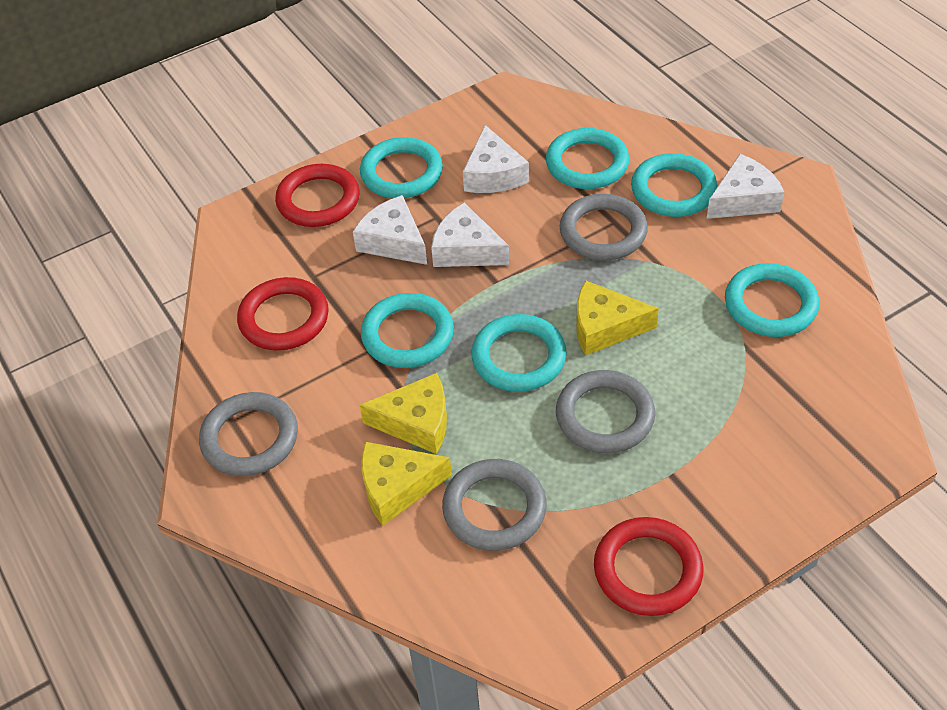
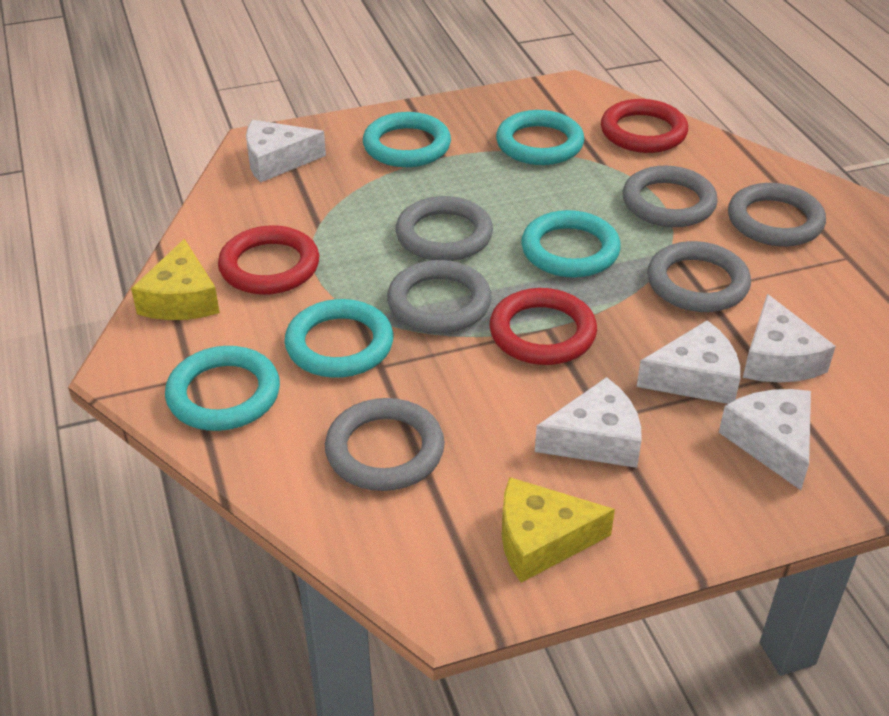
grey ring: [199,392,298,476] [442,459,547,551] [556,370,655,453] [560,194,648,261] = 4 -> [325,398,445,491] [387,260,492,333] [396,196,493,261] [623,165,718,227] [647,241,751,312] [728,183,826,247] = 6
turquoise ring: [360,137,443,198] [361,293,454,368] [471,314,567,392] [546,128,629,189] [631,153,717,217] [725,263,819,337] = 6 -> [165,346,280,431] [284,299,393,378] [363,112,451,167] [496,110,584,165] [521,210,621,278] = 5
white cheese: [353,195,427,265] [431,203,509,267] [463,125,529,193] [707,154,784,219] = 4 -> [246,120,326,183] [535,377,641,468] [637,320,740,404] [719,389,811,490] [743,294,836,383] = 5
yellow cheese: [360,373,447,454] [361,442,452,525] [576,280,659,356] = 3 -> [131,239,220,320] [501,477,615,583] = 2

